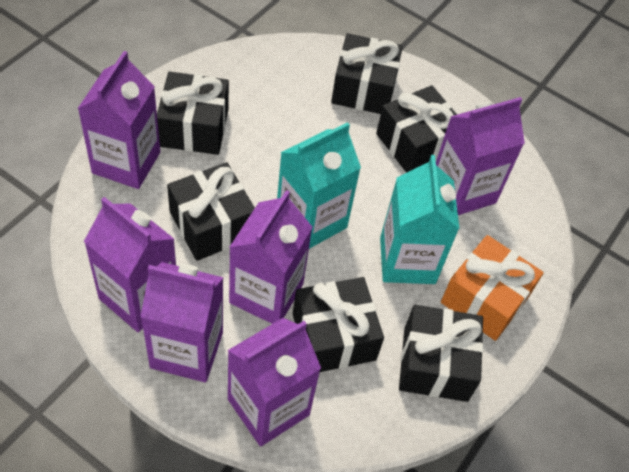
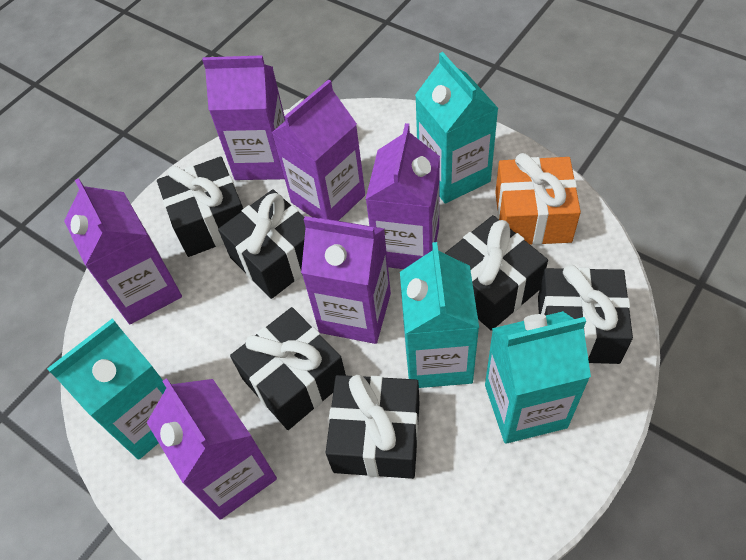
turquoise carton: [277,122,361,249] [380,155,459,284] = 2 -> [47,319,166,460] [400,242,479,388] [415,52,499,203] [485,311,591,444] = 4

